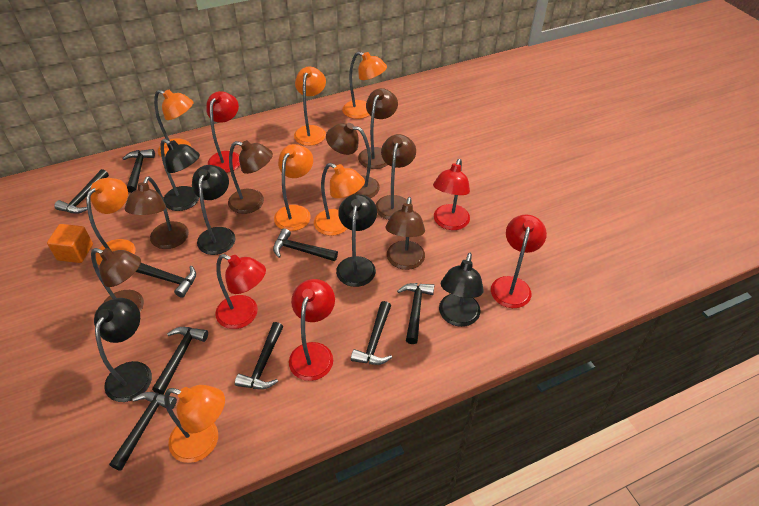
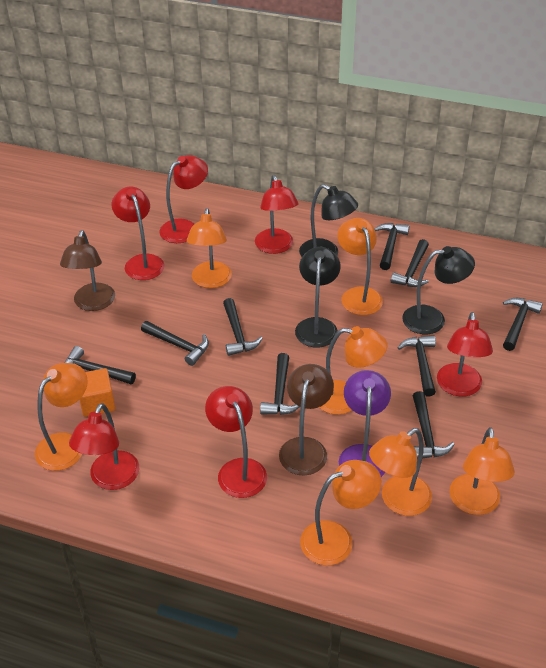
black lamp: [94,298,152,402] [160,139,200,211] [192,165,236,255] [336,194,377,287] [439,253,484,327] = 5 -> [295,247,341,348] [299,184,358,257] [402,246,475,334] = 3
brown lamp: [91,248,144,312] [124,177,189,249] [228,140,273,214] [326,123,380,198] [358,88,398,169] [376,134,416,220] [386,197,425,270] = 7 -> [60,230,115,311] [279,364,334,475] = 2
purple lamp: none = 0 -> [339,370,391,477] = 1
red lamp: [206,91,240,173] [215,254,266,329] [289,279,335,381] [433,159,470,230] [491,215,547,308] = 5 -> [69,403,139,490] [112,187,165,280] [159,155,208,243] [205,386,267,498] [255,175,299,254] [437,312,493,397] = 6

